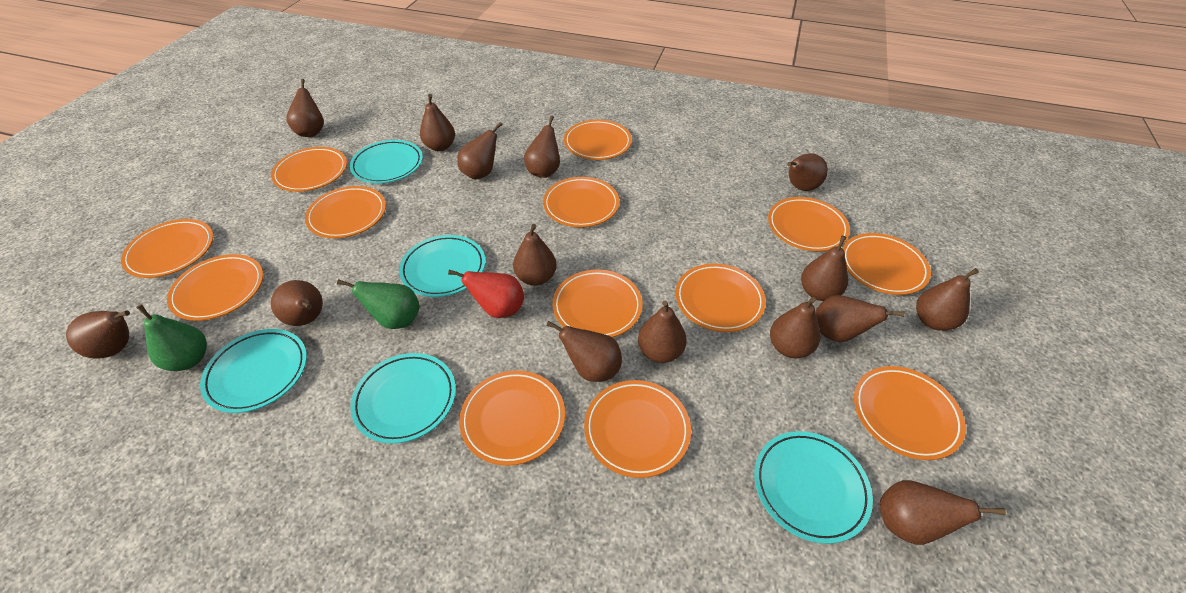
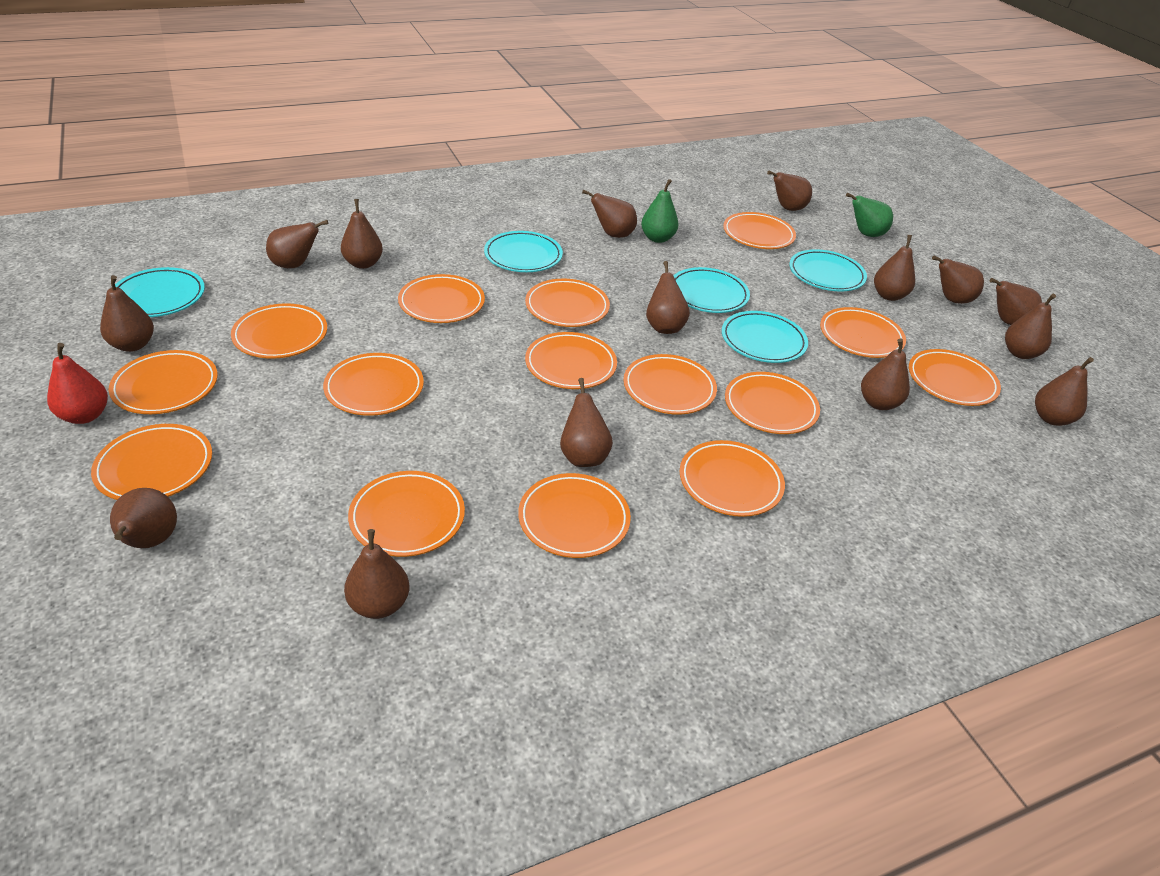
orange plate: [121,219,213,278] [167,254,263,321] [271,147,347,192] [305,186,386,238] [459,370,565,466] [543,177,619,227] [552,270,643,337] [564,120,632,160] [584,380,691,478] [676,264,766,332] [768,197,850,251] [842,233,931,295] [854,366,966,460] = 13 -> [91,424,212,500] [108,350,218,414] [231,303,327,359] [323,353,424,416] [348,471,465,557] [398,274,485,323] [518,473,631,558] [525,279,610,327] [525,332,617,389] [623,354,717,415] [680,440,785,517] [723,212,796,249] [725,372,820,434] [820,307,906,358] [909,349,1001,406] = 15

